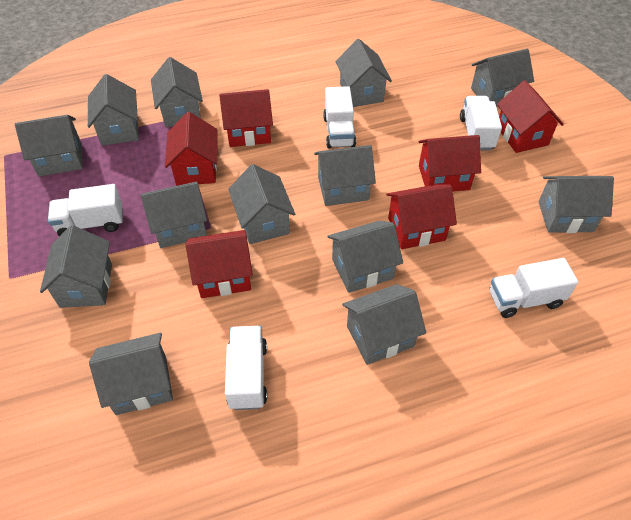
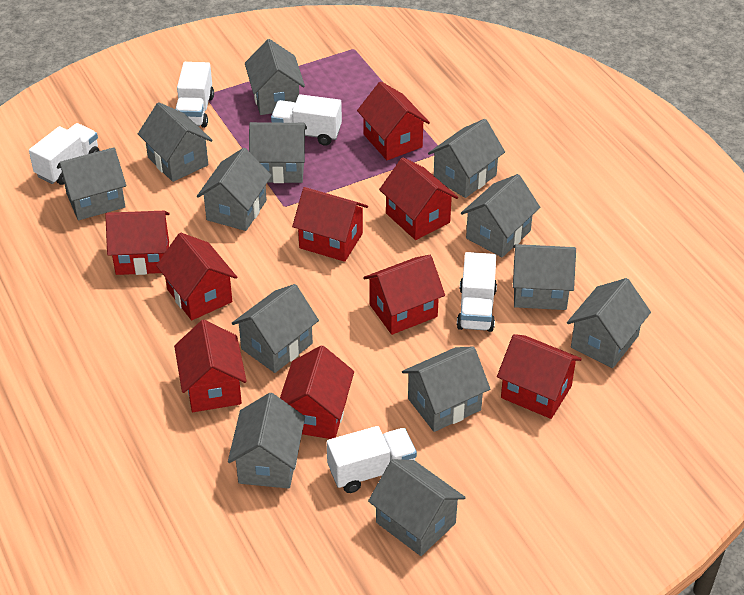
red house: [165,112,218,186] [185,230,253,298] [219,89,273,147] [386,184,457,249] [419,135,481,191] [497,80,564,153] = 6 -> [105,211,170,275] [156,233,237,320] [174,320,247,412] [280,345,354,439] [292,187,368,262] [357,81,430,160] [363,255,445,335] [379,157,458,240] [497,334,582,419] = 9

